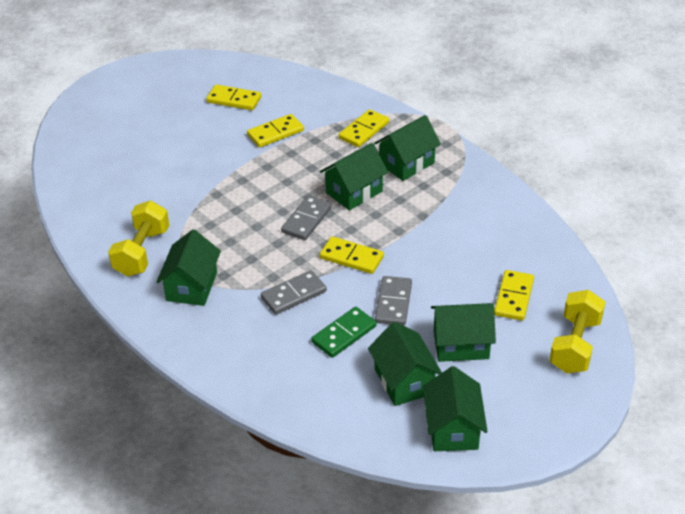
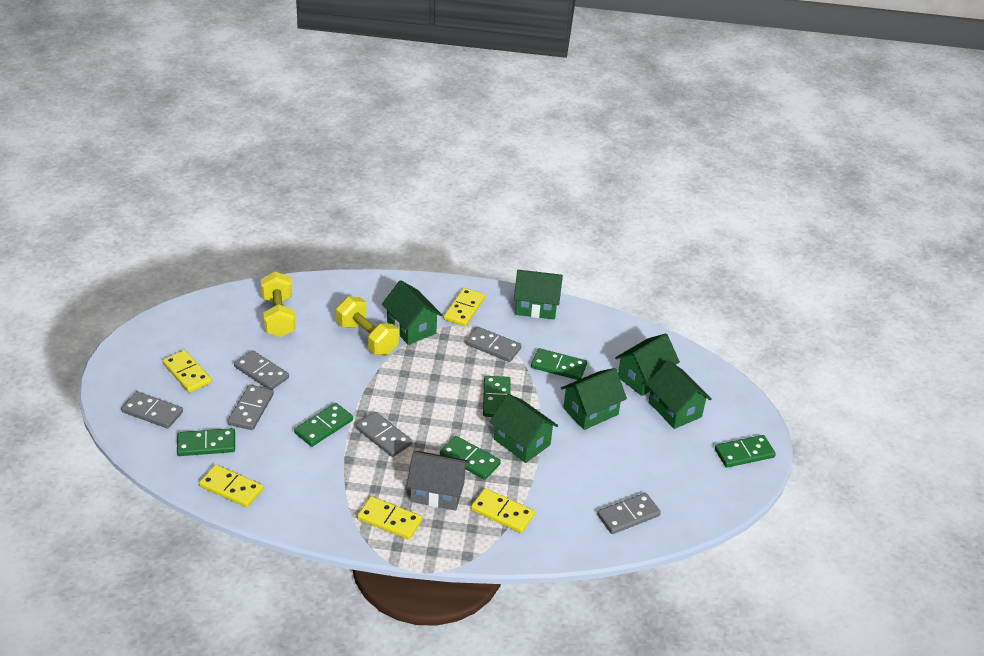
green domino: [311,307,377,358] = 1 -> [177,428,235,456] [294,403,353,447] [440,436,501,480] [483,376,511,417] [531,348,587,380] [715,435,776,468] = 6
grey domino: [261,270,327,314] [281,195,332,240] [375,276,412,326] = 3 -> [121,391,183,429] [228,385,274,430] [234,350,289,390] [356,412,412,457] [466,327,522,362] [597,493,661,534] = 6
grey house: none = 0 -> [407,451,470,511] = 1

